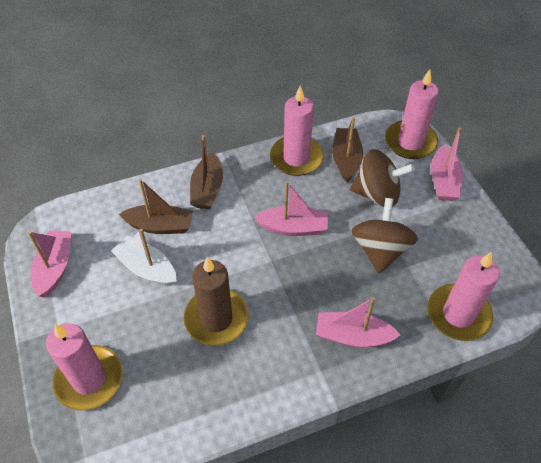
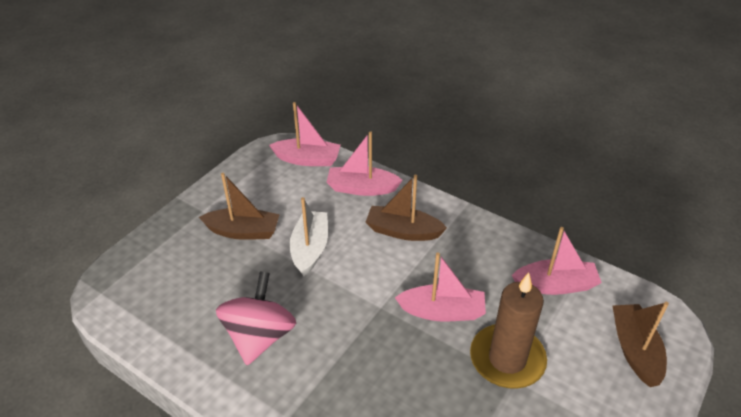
brown spinning top: [350,149,415,207] [352,198,418,274] = 2 -> none = 0
pink candle: [46,323,123,410] [270,86,324,176] [385,69,439,159] [427,252,500,341] = 4 -> none = 0
pink spinning top: none = 0 -> [216,271,296,365] = 1

